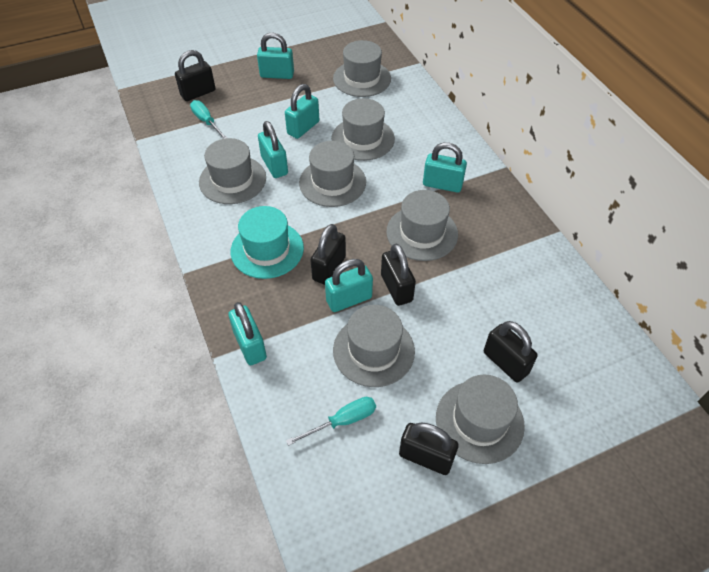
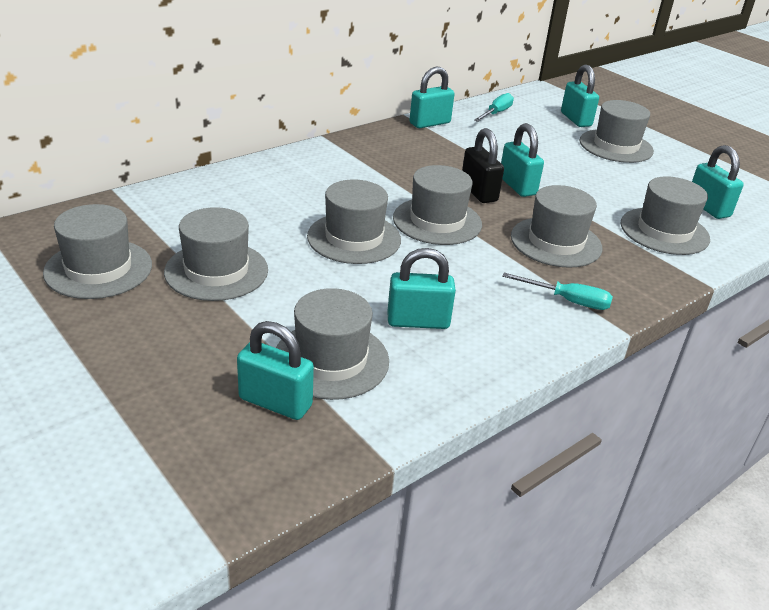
black padlock: [175,50,216,101] [310,224,346,285] [381,244,416,306] [399,423,459,475] [484,321,538,383] = 5 -> [462,128,504,203] = 1
grey hat: [199,138,266,204] [299,141,366,207] [331,98,395,161] [333,40,391,97] [333,305,415,387] [386,190,458,261] [436,375,525,464] = 7 -> [43,204,152,299] [164,207,268,301] [276,288,389,400] [307,180,401,264] [393,165,482,245] [511,185,603,268] [580,100,654,163] [621,176,710,255] = 8
turquoise hat: [230,206,304,279] = 1 -> none = 0

